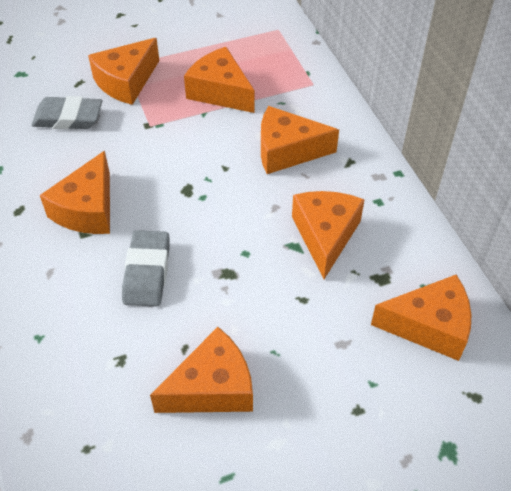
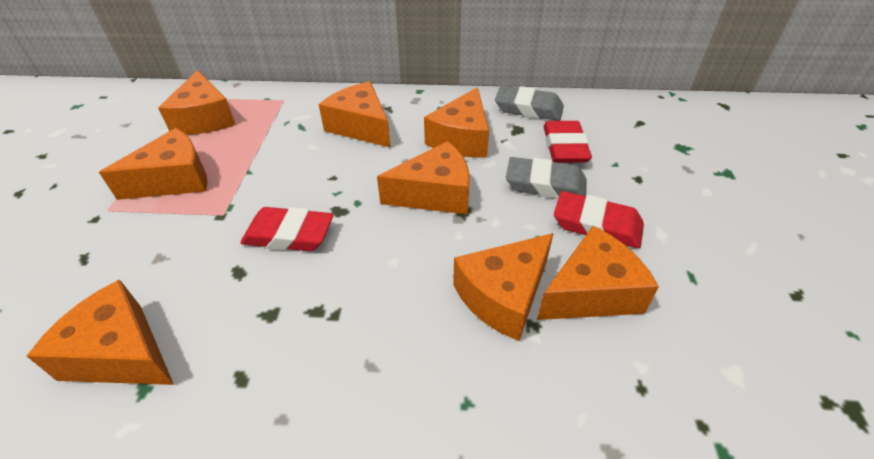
orange cheese: [40,151,110,234] [88,38,159,105] [150,327,253,413] [184,47,254,113] [261,106,339,174] [292,191,365,279] [371,274,471,361] = 7 -> [27,280,174,385] [99,128,207,200] [158,70,236,135] [319,81,391,148] [377,141,470,215] [424,87,489,157] [453,233,554,341] [537,226,659,320] = 8
red eraser: none = 0 -> [240,207,334,251] [543,121,592,163] [554,191,644,249] = 3

